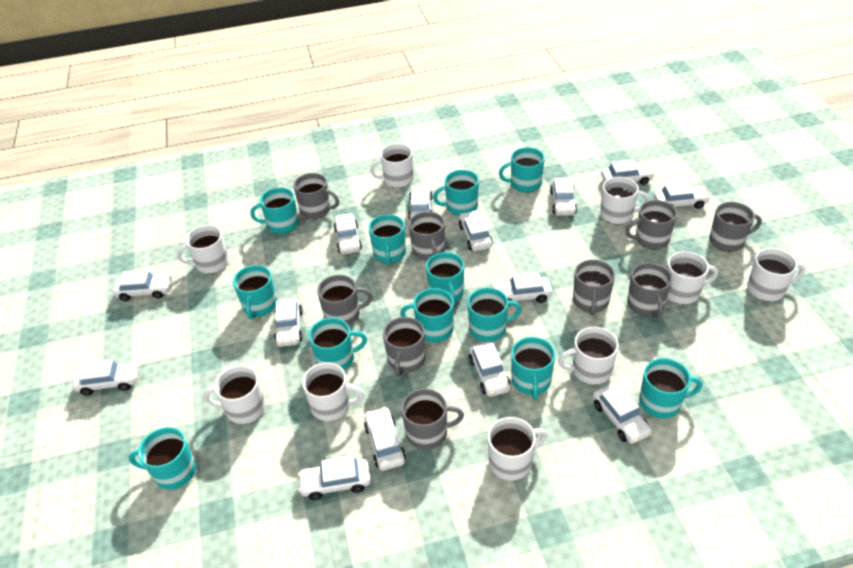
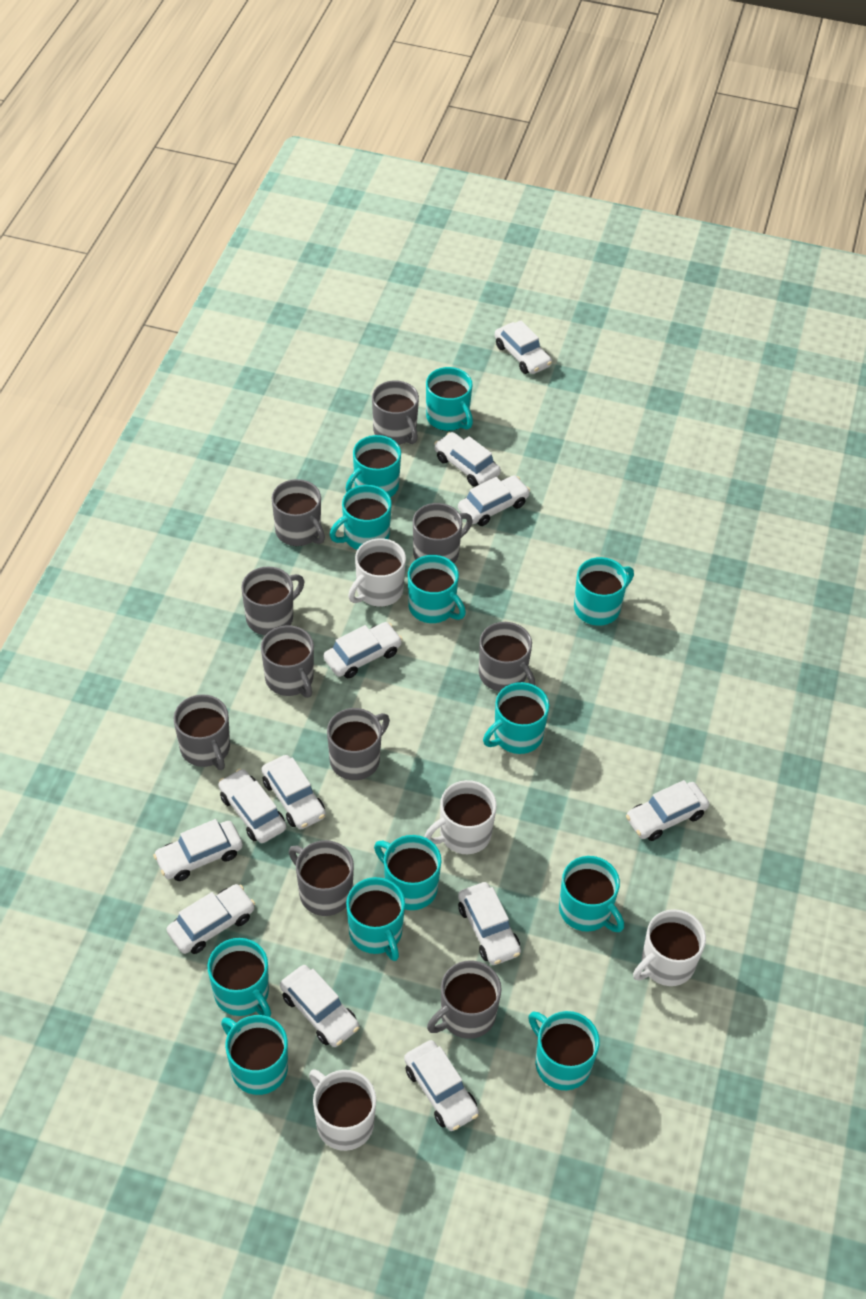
grey mug: [293,173,339,219] [317,275,373,326] [383,317,426,377] [401,389,464,450] [409,211,445,260] [573,259,615,315] [625,200,677,250] [627,263,672,319] [709,202,762,252] = 9 -> [174,694,230,770] [241,567,304,635] [261,625,314,698] [271,479,325,546] [289,840,354,916] [327,708,390,780] [372,380,419,445] [413,503,473,563] [427,960,502,1039] [479,622,535,691] = 10
white car: [73,359,139,396] [113,270,172,301] [274,298,303,347] [298,455,371,500] [334,213,362,254] [364,407,406,471] [408,185,433,220] [459,211,493,251] [469,342,511,397] [492,272,552,306] [550,178,577,216] [593,384,652,444] [601,159,655,185] [654,182,710,209] = 14 -> [153,819,243,881] [167,884,255,954] [218,769,286,843] [261,755,326,829] [280,965,359,1047] [324,622,402,678] [404,1040,479,1131] [434,432,501,487] [458,475,530,526] [458,882,521,965] [495,320,552,374] [626,780,709,841] = 12
white mug: [177,225,229,274] [204,365,266,424] [302,362,364,421] [370,144,414,188] [488,417,547,481] [558,327,619,384] [600,177,650,224] [667,251,718,304] [747,248,805,301] = 9 -> [309,1069,376,1151] [348,538,406,607] [425,780,497,854] [633,909,706,986] = 4

